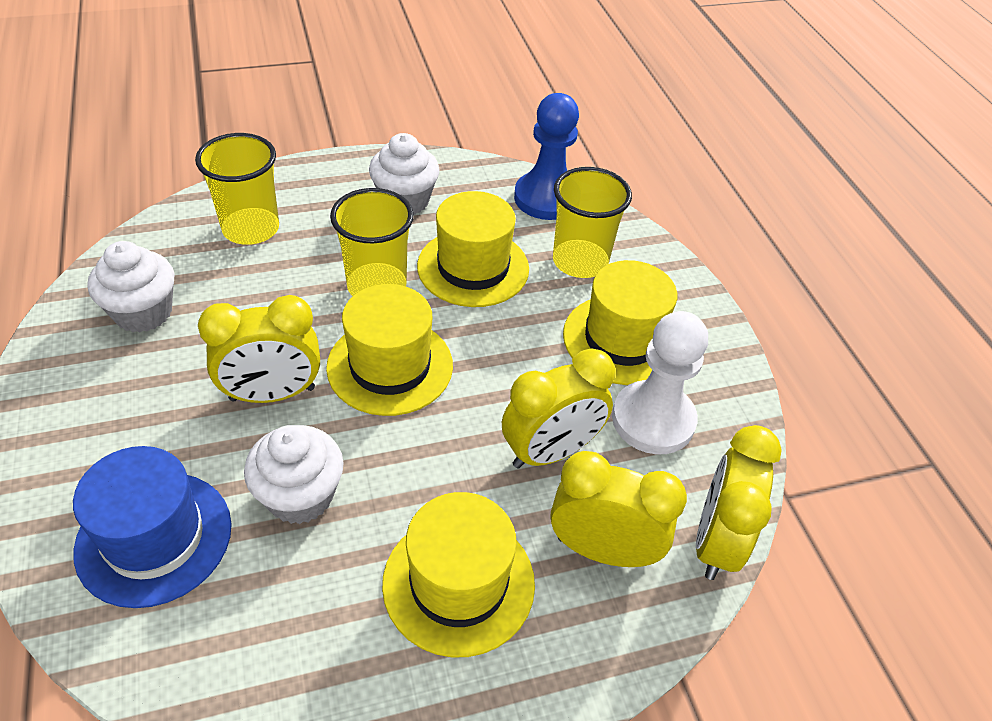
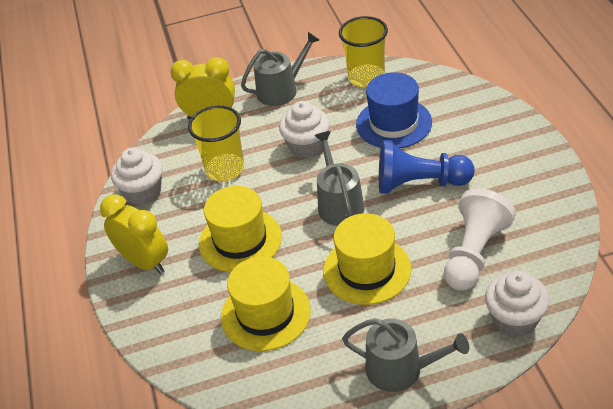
grey watering can: none = 0 -> [241,32,319,106] [315,131,365,226] [342,318,469,392] = 3
yellow clock: [198,295,320,403] [502,349,616,469] [551,451,687,567] [696,425,782,580] = 4 -> [100,194,168,274] [171,57,235,120] = 2
yellow cup: [195,133,279,245] [330,188,414,296] [553,167,632,278] = 3 -> [188,105,244,181] [339,16,388,88] = 2
yellow hat: [326,284,453,416] [382,492,535,657] [417,191,529,307] [563,260,677,385] = 4 -> [199,186,282,272] [221,256,311,351] [323,213,411,305] = 3

